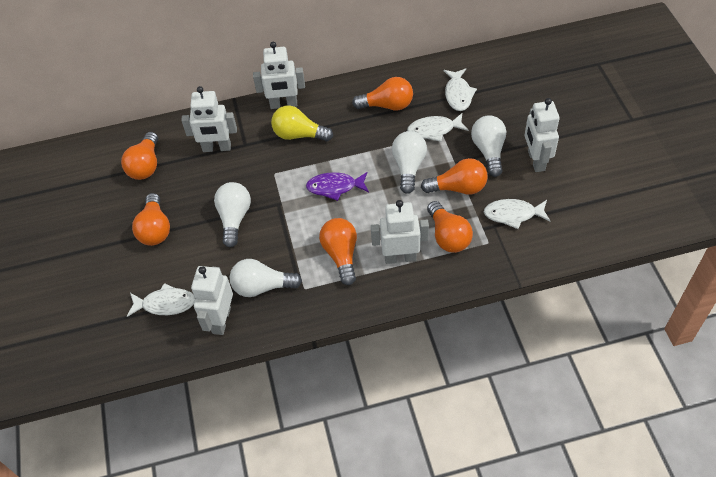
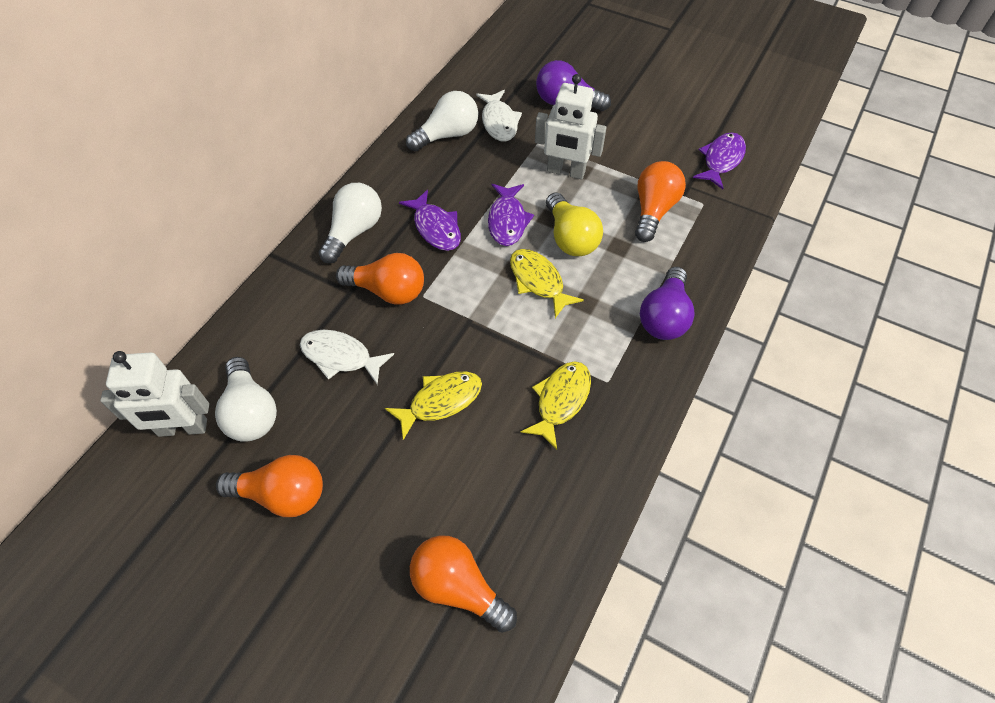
orange light bulb: [121,132,158,180] [132,193,170,246] [319,218,357,285] [352,77,413,111] [421,158,488,195] [427,201,473,253] = 6 -> [216,455,323,517] [336,253,424,305] [410,535,517,633] [635,161,686,242] = 4
purple fish: [306,172,369,201] = 1 -> [399,190,461,251] [488,184,534,246] [693,132,746,189] = 3
purple light bulb: none = 0 -> [536,60,611,111] [640,267,695,340] = 2
white fish: [127,283,195,317] [407,113,469,142] [443,68,477,111] [484,199,550,229] = 4 -> [300,330,394,384] [476,90,522,142] = 2
white light bulb: [214,182,251,247] [230,259,302,297] [392,131,427,194] [471,115,506,177] = 4 -> [215,357,277,442] [318,183,382,264] [406,91,478,152] = 3
white robot: [181,86,237,152] [191,266,233,335] [253,42,305,109] [371,200,429,264] [525,98,560,172] = 5 -> [100,351,209,437] [535,74,607,179] = 2
yellow fish: none = 0 -> [385,372,482,440] [510,249,584,318] [521,361,591,450] = 3

